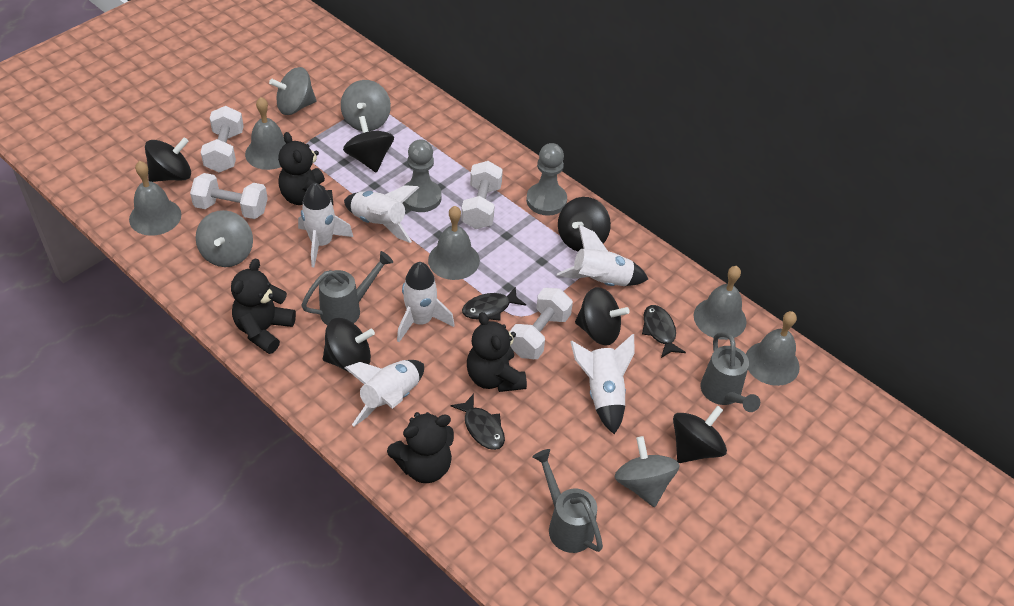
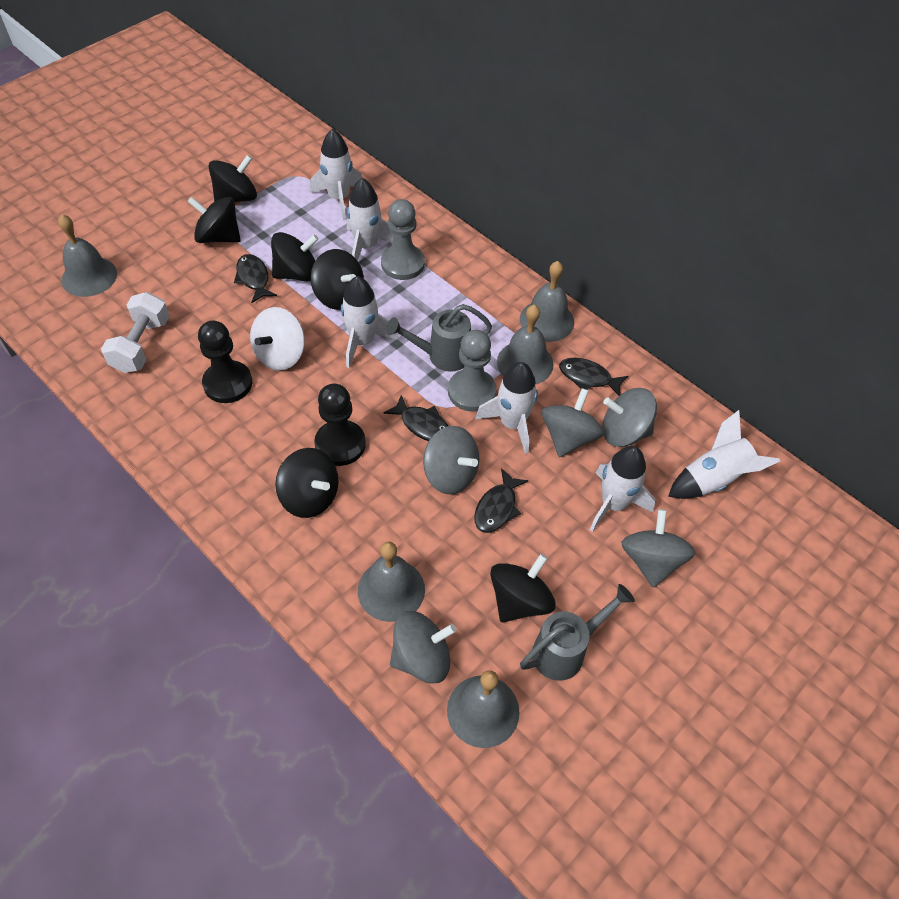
black fish: [450,394,505,450] [462,287,526,320] [642,305,686,358] = 3 -> [234,254,277,303] [383,395,448,441] [474,468,528,533] [559,358,628,396] = 4
black pawn: none = 0 -> [198,321,252,403] [314,384,366,466] = 2
black teddy bear: [231,258,296,354] [278,132,333,205] [387,412,454,483] [467,312,527,392] = 4 -> none = 0
grey spinning top: [195,210,253,267] [269,67,316,115] [341,80,391,131] [615,436,680,507] = 4 -> [390,611,457,684] [423,426,479,494] [542,388,604,457] [602,388,657,447] [621,509,696,588] = 5
grey watering can: [301,251,393,325] [532,449,603,553] [701,332,760,412] = 3 -> [386,304,492,372] [520,584,635,681] = 2
white dumbbell: [190,173,268,219] [201,106,244,172] [461,161,503,229] [510,288,573,359] = 4 -> [101,292,170,373] = 1
white spinning top: none = 0 -> [250,307,305,371] = 1

